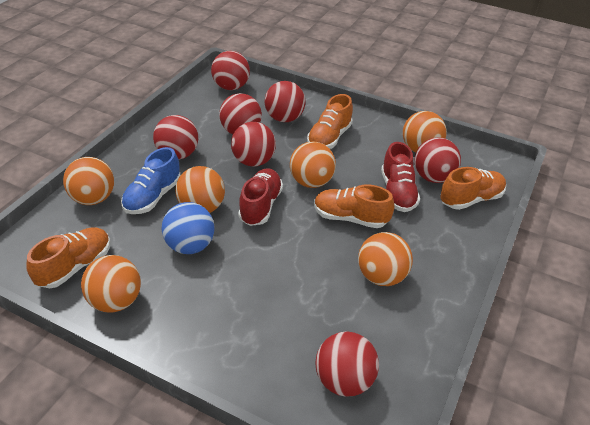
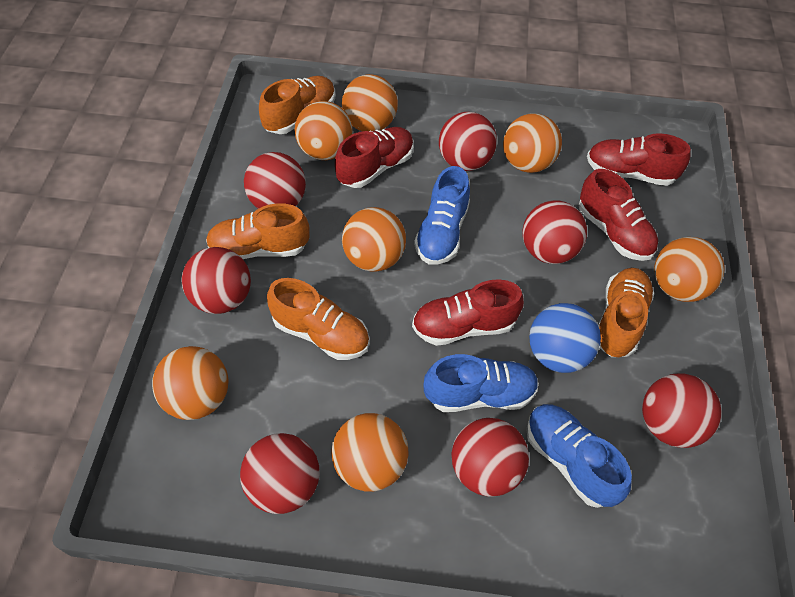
blue shoe: [121,147,181,214] = 1 -> [414,166,470,265] [423,354,539,412] [526,404,632,508] = 3
orange ball: [63,157,114,205] [81,255,141,312] [175,166,225,213] [290,142,336,188] [358,232,413,286] [403,111,447,152] = 6 -> [152,346,228,420] [295,101,353,160] [331,413,409,492] [342,74,398,131] [342,207,406,272] [503,114,562,173] [654,237,725,302] = 7
red shoe: [238,168,283,226] [381,142,420,212] = 2 -> [335,127,414,188] [412,279,524,346] [579,169,658,261] [587,133,691,186] = 4

